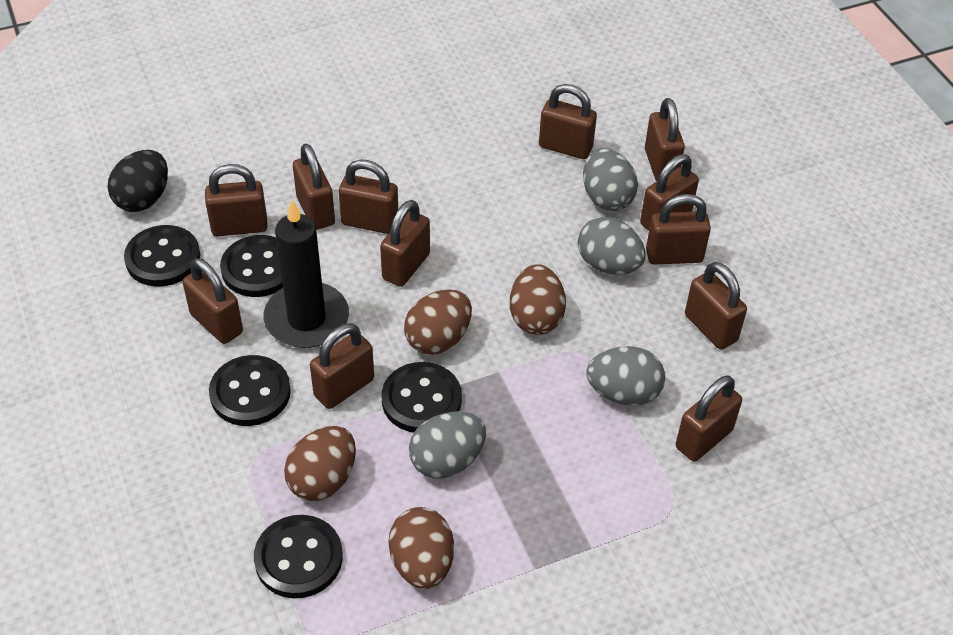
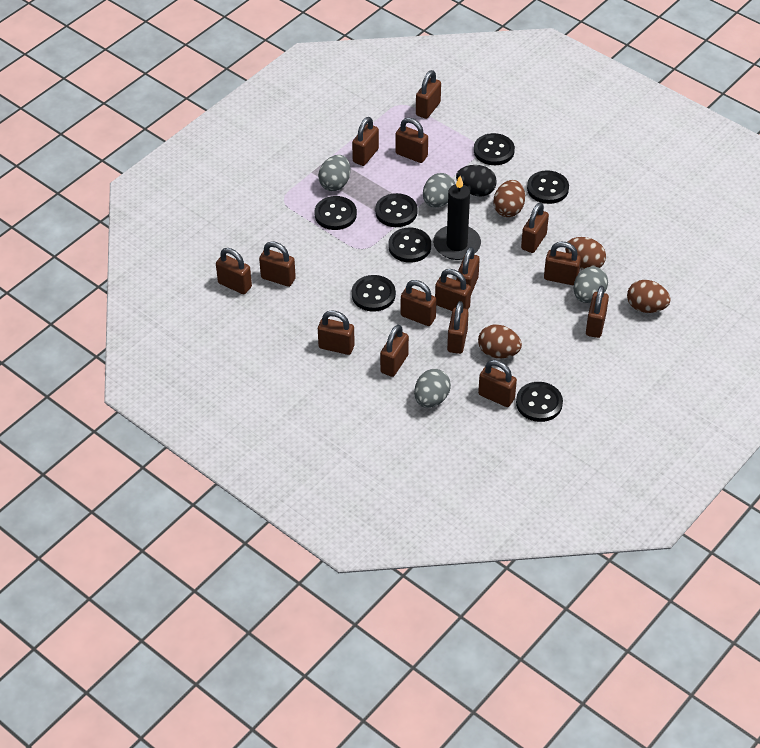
black button: [124,225,200,287] [209,355,291,426] [220,235,283,297] [254,515,343,598] [382,362,462,432] = 5 -> [314,196,357,230] [352,275,396,312] [375,193,418,227] [388,228,431,263] [474,133,515,165] [516,382,563,422] [527,170,569,204] = 7
brown padlock: [183,258,243,344] [205,164,268,236] [293,144,335,230] [310,323,374,409] [339,160,398,234] [380,200,430,287] [539,84,597,159] [640,154,699,231] [645,98,685,181] [646,194,711,264] [676,376,742,461] [685,262,747,349] = 12 -> [216,248,252,294] [259,241,296,287] [318,310,355,355] [352,117,379,166] [380,325,409,377] [395,118,428,163] [401,280,437,326] [416,70,441,119] [435,269,471,311] [447,301,469,354] [456,247,480,294] [478,360,517,407] [521,203,549,253] [544,242,581,286] [586,286,609,338] = 15

